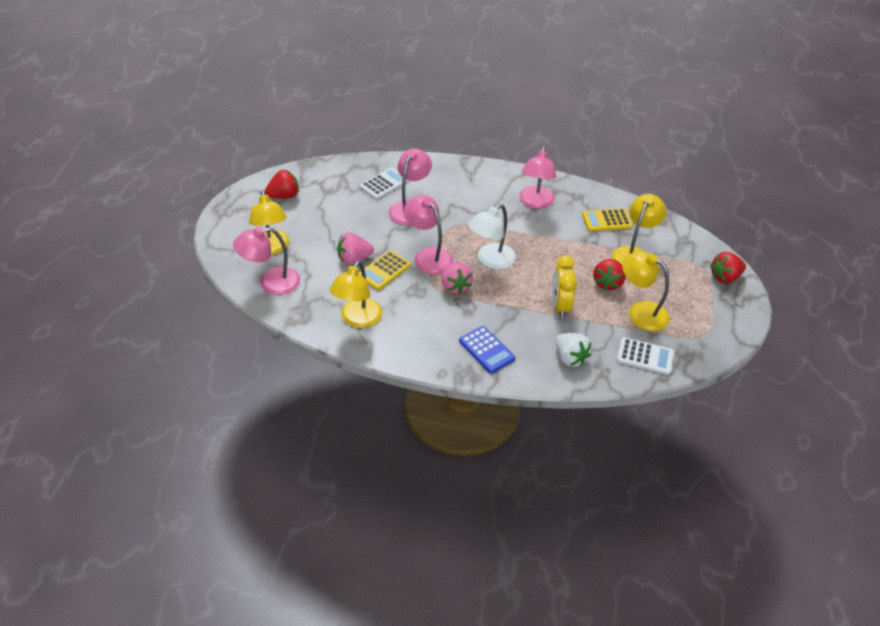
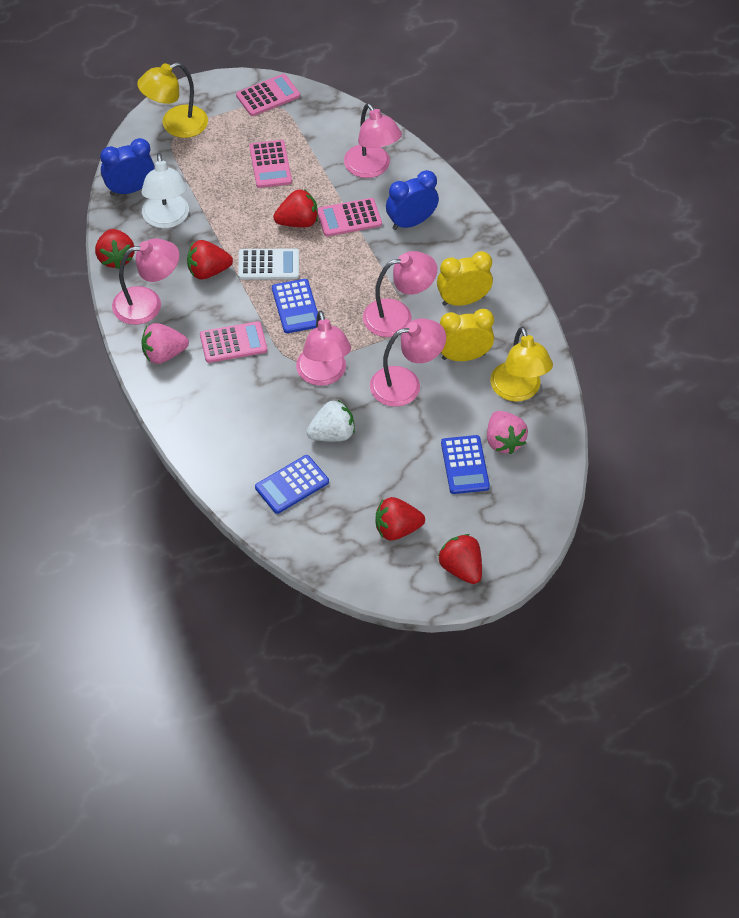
blue calculator: [459,326,516,373] = 1 -> [255,455,329,514] [272,279,318,333] [441,435,490,494] = 3
blue clock: none = 0 -> [100,138,155,196] [386,170,439,230] = 2
pink calculator: none = 0 -> [200,321,267,363] [236,74,300,116] [249,140,292,188] [317,198,382,237] = 4
pink lamp: [233,227,300,295] [389,148,432,225] [404,195,453,274] [519,146,556,209] = 4 -> [112,239,179,325] [296,310,351,386] [344,103,402,178] [363,251,437,337] [370,318,446,407] = 5
red strawberry: [265,170,299,199] [593,259,626,290] [710,252,746,284] = 3 -> [95,229,135,269] [187,240,233,280] [274,189,318,227] [376,497,425,541] [438,534,482,584] = 5
white calculator: [360,168,409,199] [617,337,674,375] = 2 -> [238,249,299,280] = 1
yellow calculator: [359,250,411,290] [582,208,633,231] = 2 -> none = 0
yellow clock: [552,256,577,318] = 1 -> [437,251,493,306] [440,309,494,361] = 2
yellow lamp: [249,190,289,255] [330,261,382,328] [612,194,667,264] [622,251,670,331] = 4 -> [137,62,208,138] [490,327,553,402] = 2

